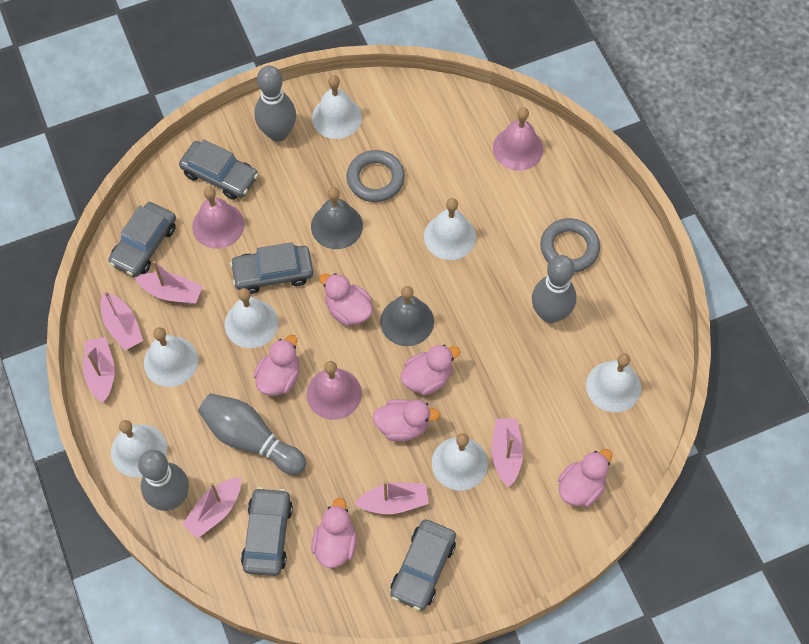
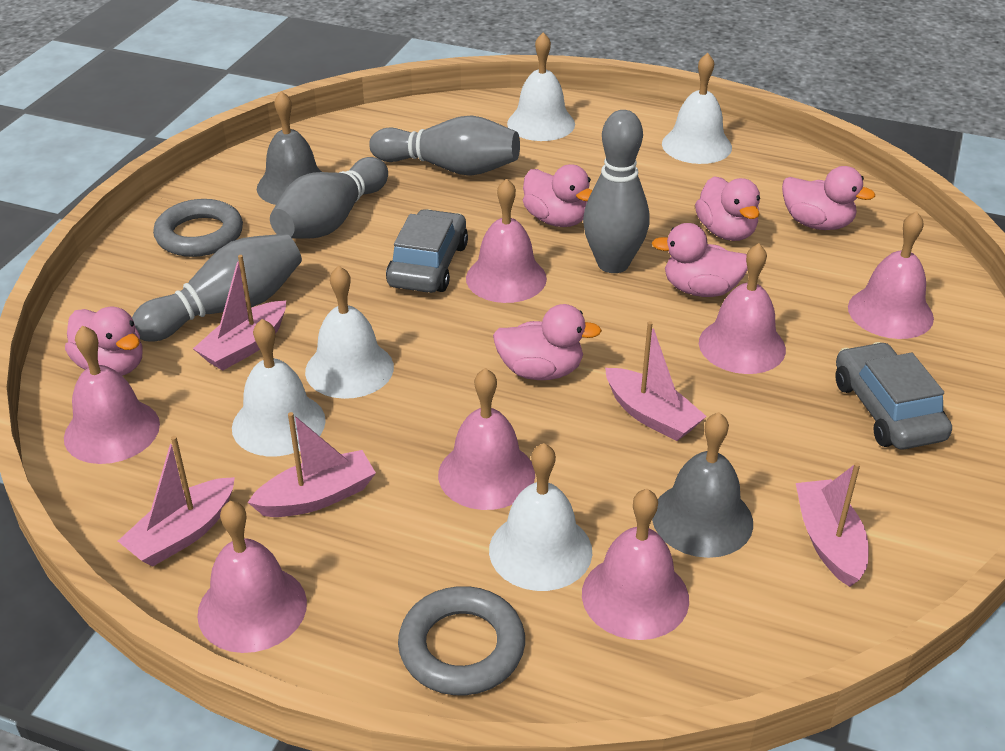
grey car: [108,202,176,277] [179,139,258,200] [230,242,313,294] [241,487,293,576] [390,519,456,610] = 5 -> [386,209,468,293] [835,342,952,449] = 2
pink bell: [192,187,244,249] [307,361,362,420] [493,107,543,171] = 3 -> [64,325,160,464] [197,501,307,653] [438,368,535,510] [466,178,547,303] [582,489,689,640] [699,243,786,374] [848,211,934,339] = 7
pink boat: [83,337,115,403] [101,291,143,350] [135,261,203,304] [182,478,241,539] [355,481,429,514] [492,418,523,487] = 6 -> [118,436,235,567] [193,255,286,371] [248,412,376,517] [605,321,707,441] [796,462,869,587] = 5
white bell: [111,420,167,478] [144,327,198,387] [225,288,278,348] [312,75,362,139] [424,198,476,260] [432,433,488,491] [586,353,641,413] = 7 -> [232,319,326,456] [305,266,394,399] [489,443,592,591] [507,32,575,141] [662,53,732,164] = 5

